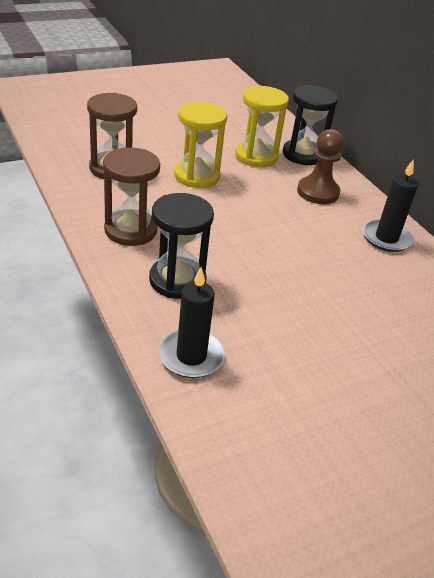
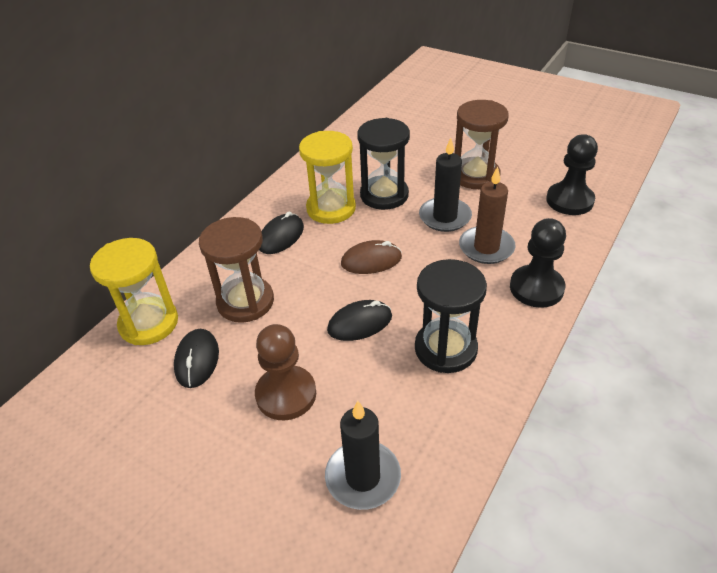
black mouse: none = 0 -> [174,329,219,388] [259,211,304,254] [327,300,392,341] = 3
black pawn: none = 0 -> [510,218,566,308] [546,134,598,215] = 2
brown candle: none = 0 -> [459,167,515,264] = 1
brown mouse: none = 0 -> [341,240,402,274] = 1

